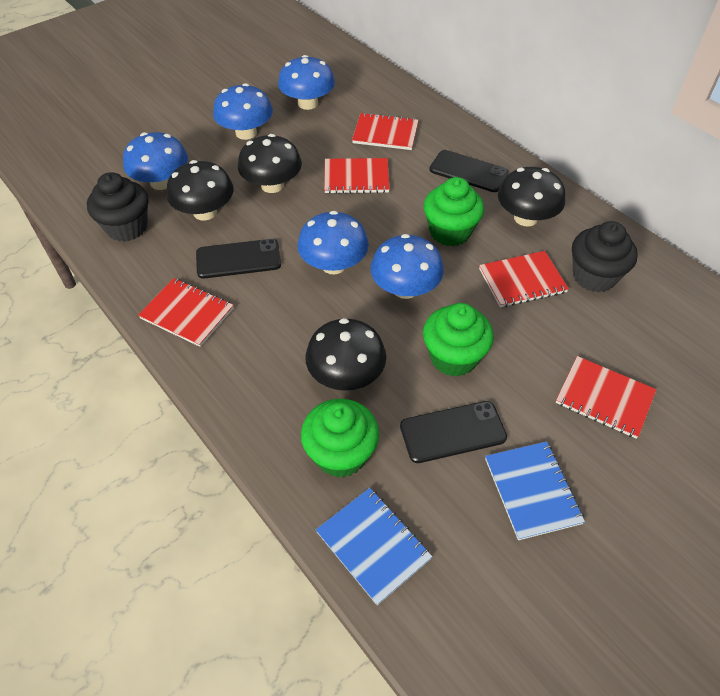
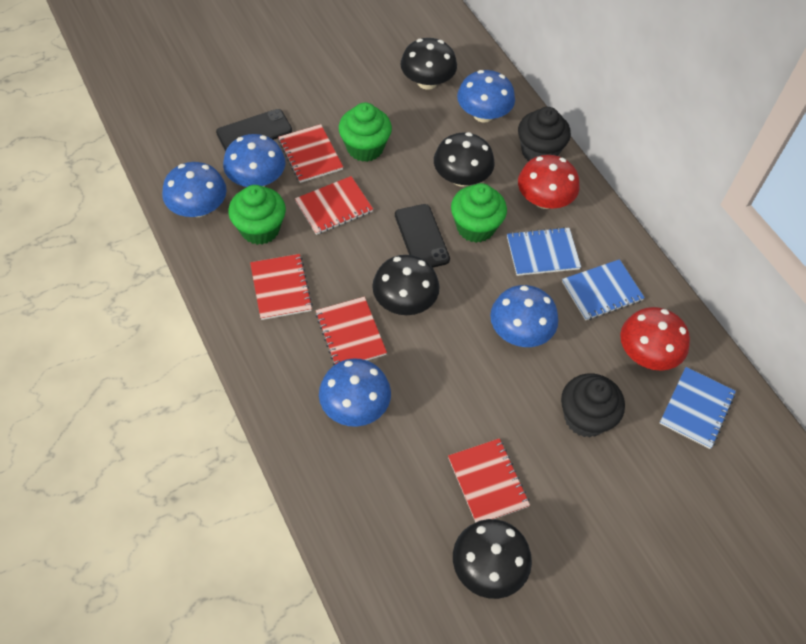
black phone: [196,239,281,279] [400,401,507,463] [429,150,509,192] = 3 -> [216,109,292,151] [395,204,450,268] = 2
blue notebook: [316,488,432,605] [485,441,585,540] = 2 -> [507,227,581,276] [562,259,645,321] [659,367,736,449] = 3
red mushroom: none = 0 -> [518,155,580,209] [620,307,690,371] = 2

